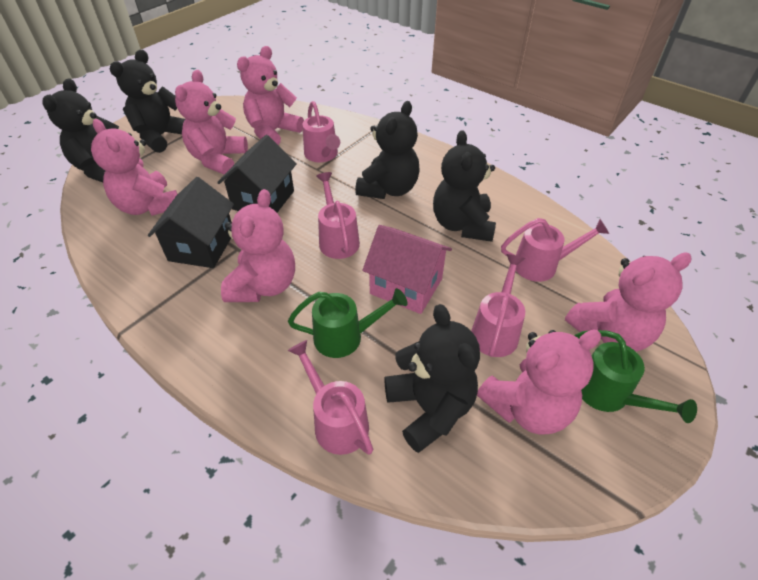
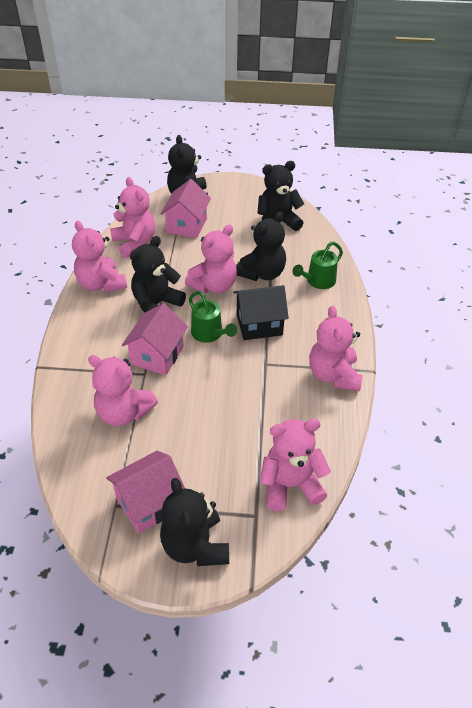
black house: [148,177,234,268] [217,135,297,212] = 2 -> [233,285,289,340] = 1
pink house: [362,225,452,314] = 1 -> [106,451,185,534] [122,303,188,375] [160,179,211,238] = 3
pink watering can: [288,340,373,455] [303,101,340,162] [316,172,360,259] [471,254,525,357] [501,218,609,282] = 5 -> none = 0

